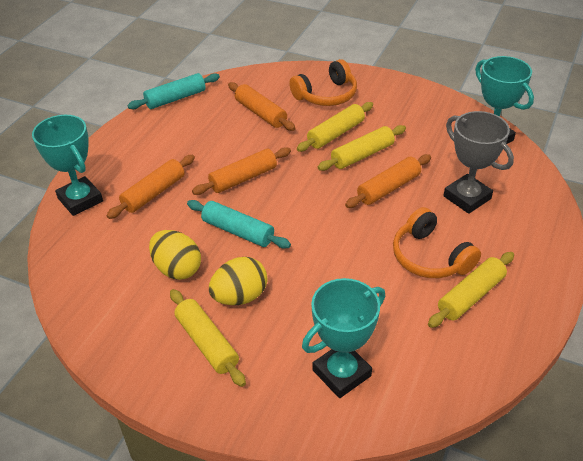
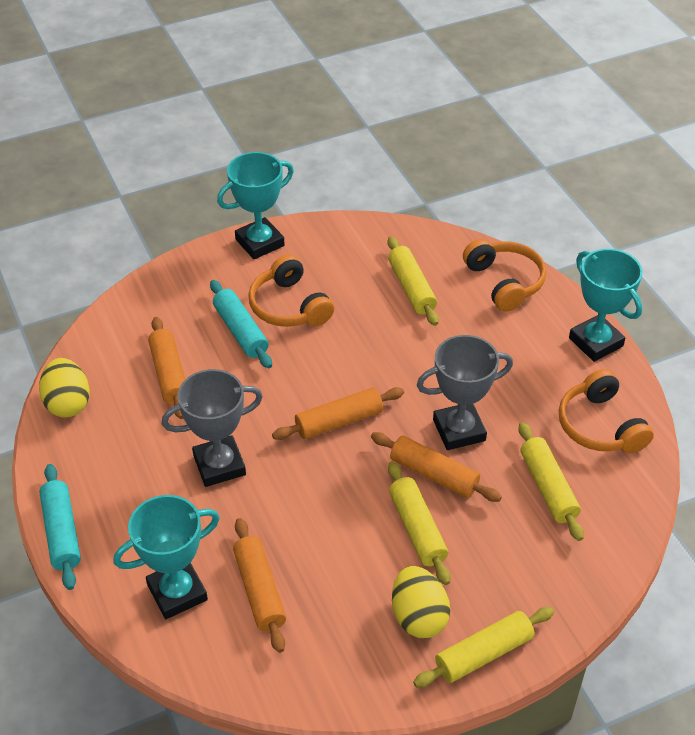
grey trophy: [443,111,514,214] = 1 -> [162,369,263,487] [417,335,513,450] = 2
orange headphones: [289,59,357,106] [393,207,481,278] = 2 -> [248,254,334,327] [463,239,546,312] [559,369,654,453] = 3

